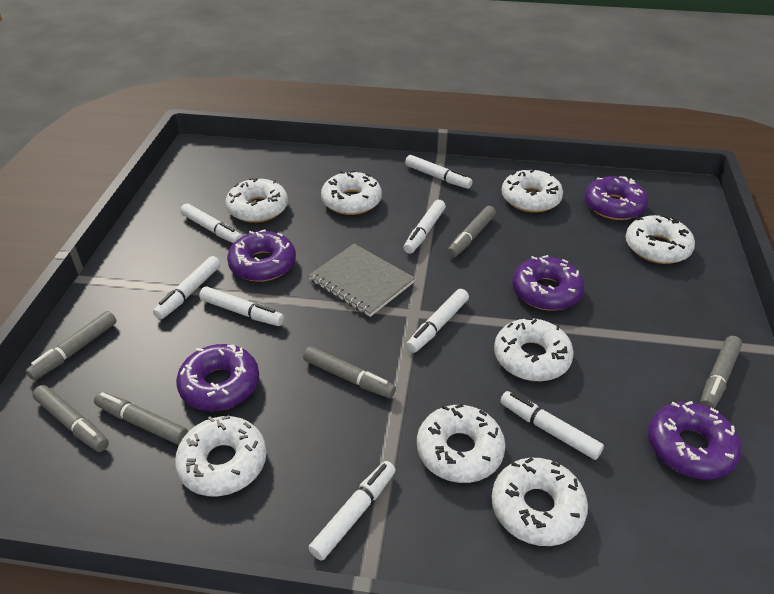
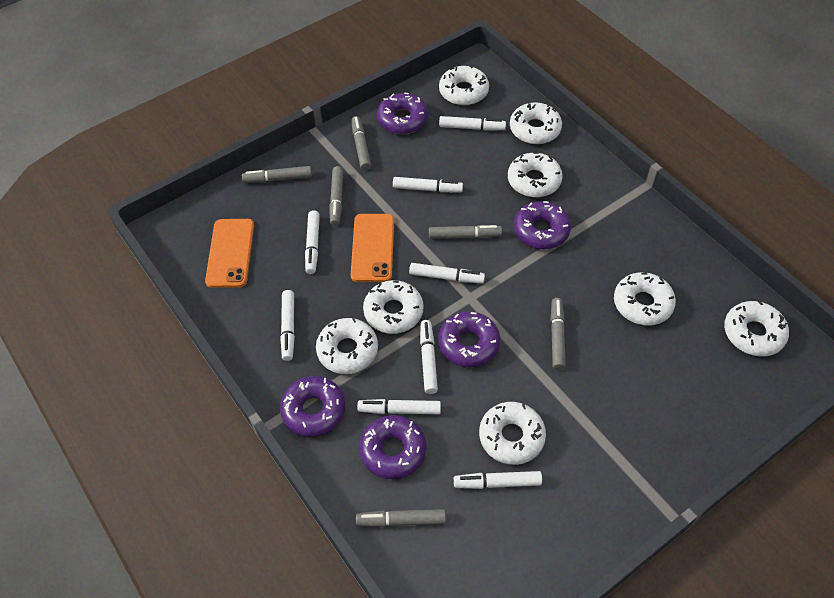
grey notebook: [308,244,415,317] = 1 -> none = 0
orange phone: none = 0 -> [205,219,254,288] [351,214,394,282] = 2

